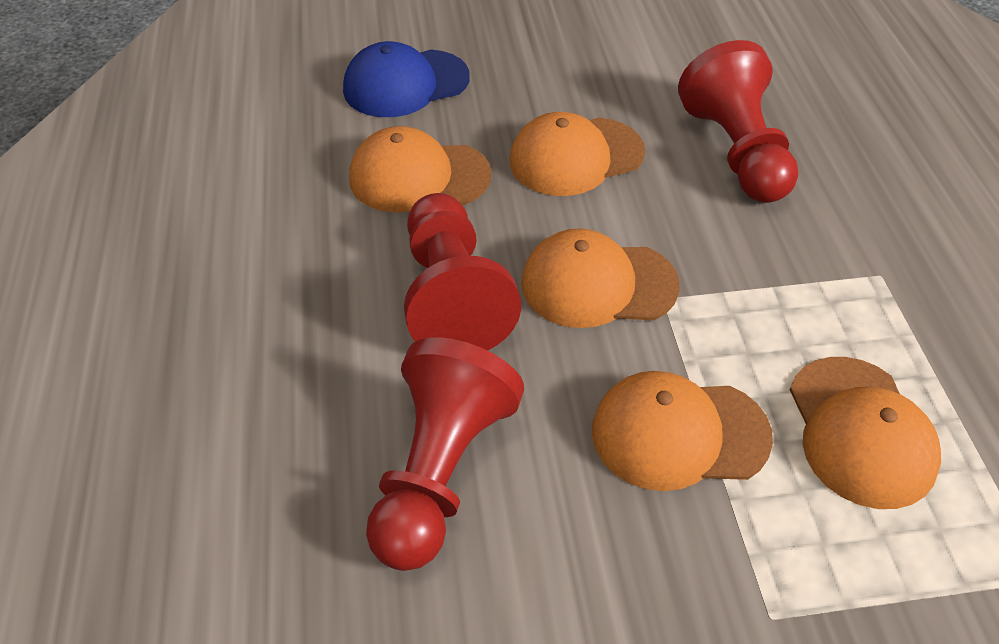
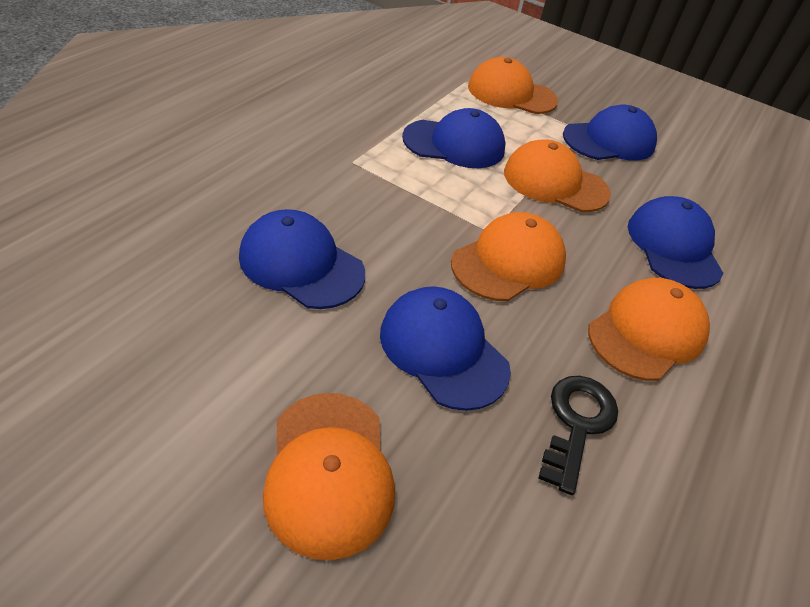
black key: none = 0 -> [538,376,618,495] = 1
blue cap: [343,41,470,117] = 1 -> [239,209,365,309] [380,286,511,411] [402,108,506,168] [563,105,657,161] [628,196,723,289] = 5
red pawn: [366,337,524,571] [404,193,521,351] [678,40,798,203] = 3 -> none = 0

